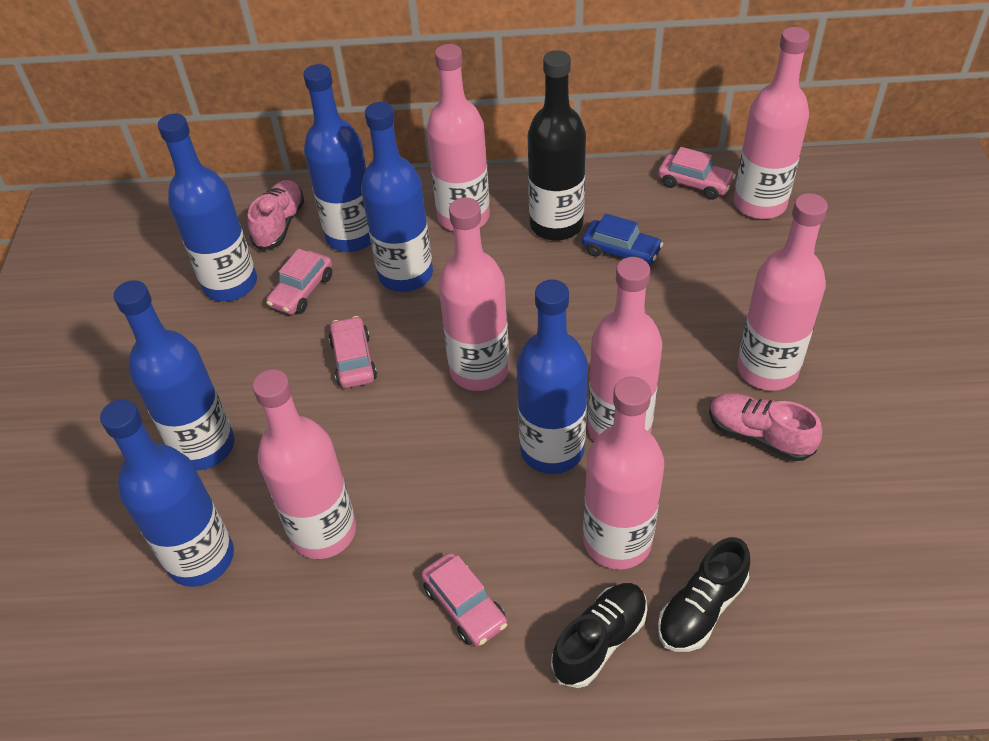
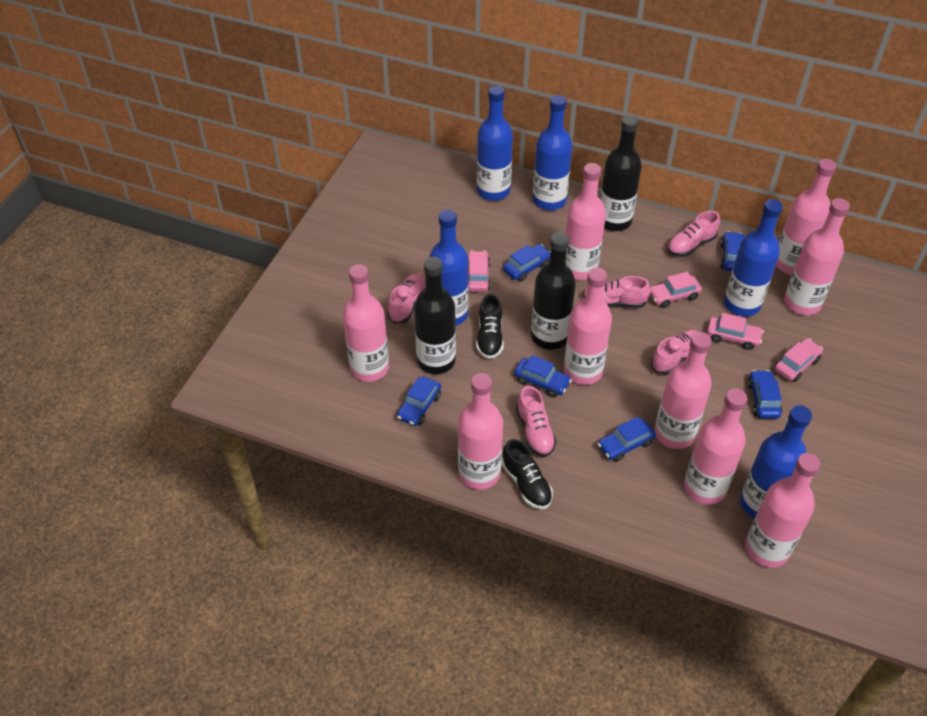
black bottle: [528,50,586,241] = 1 -> [414,257,456,374] [531,232,576,350] [600,115,642,231] = 3
blue bottle: [100,399,234,587] [114,280,234,470] [158,114,257,302] [303,64,371,252] [361,102,433,292] [516,280,588,474] = 6 -> [429,210,469,326] [477,85,513,201] [533,95,572,211] [724,199,783,316] [740,405,812,519] = 5
blue car: [582,213,663,265] = 1 -> [397,377,441,426] [503,244,551,282] [514,355,572,397] [598,417,656,462] [720,231,745,271] [747,370,782,419] = 6
pink bottle: [253,369,356,559] [427,44,490,231] [438,197,509,391] [583,377,664,570] [588,257,662,441] [734,27,810,219] [737,193,828,391] = 7 -> [343,264,389,382] [458,373,503,490] [564,267,612,385] [565,163,606,280] [654,332,712,449] [684,388,747,505] [745,453,820,568] [776,159,836,275] [784,198,850,315] = 9
pink shoe: [248,180,304,250] [709,393,822,461] = 2 -> [387,273,426,324] [516,386,556,457] [583,276,650,308] [651,329,699,374] [667,211,720,257] = 5

